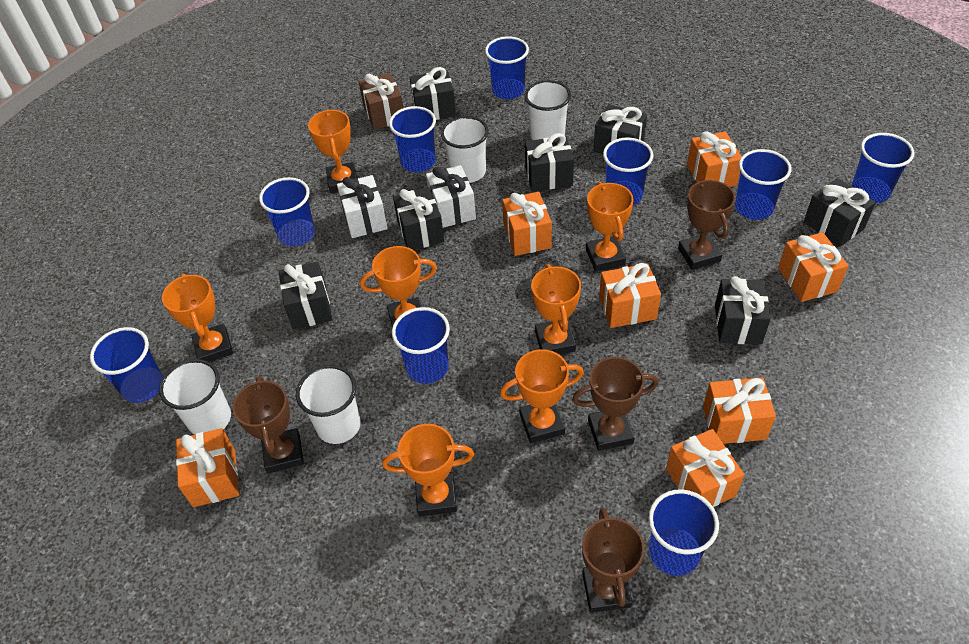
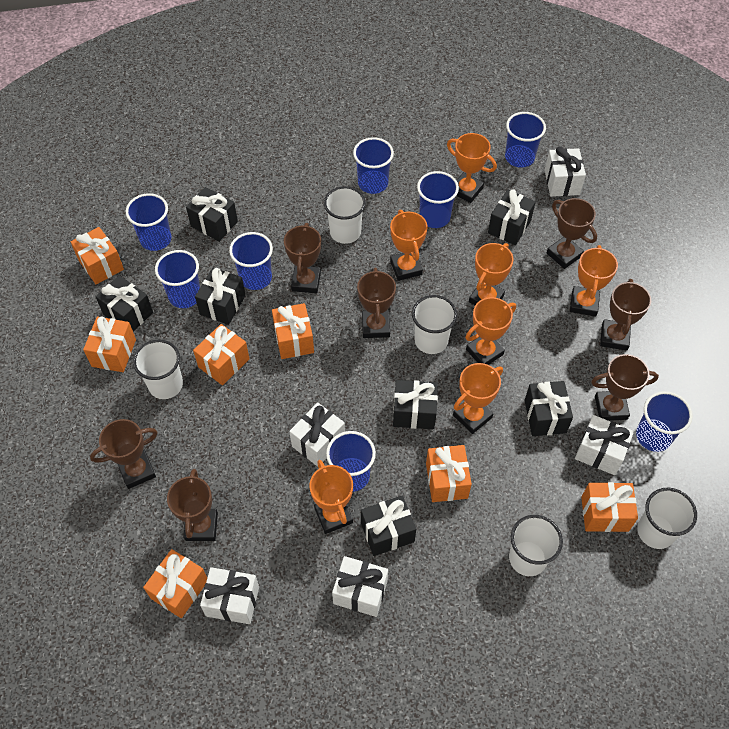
blue cup: [90,327,163,403] [259,177,315,247] [389,106,436,172] [392,307,450,384] [485,36,529,99] [603,138,654,205] [648,489,719,576] [735,149,791,220] [852,133,915,203] = 9 -> [126,193,171,251] [155,250,200,308] [229,232,273,290] [326,431,376,492] [353,137,394,194] [417,171,459,228] [505,112,546,168] [636,391,693,452] = 8
brown gift: [359,73,403,130] = 1 -> none = 0
brown trophy: [233,376,304,473] [572,357,658,451] [582,508,645,613] [678,180,735,270] = 4 -> [90,419,158,489] [167,469,218,541] [284,223,321,293] [357,267,396,338] [547,198,597,269] [591,354,659,421] [600,279,651,351] = 7
white cup: [159,359,231,435] [296,365,361,444] [441,116,489,183] [525,80,571,140] = 4 -> [133,339,183,399] [324,186,366,244] [412,295,457,354] [509,515,563,576] [637,488,697,549] = 5
white gift: [337,175,388,238] [426,165,476,228] = 2 -> [200,567,259,624] [289,402,345,467] [332,556,388,617] [545,147,586,197] [575,415,634,475] = 5

